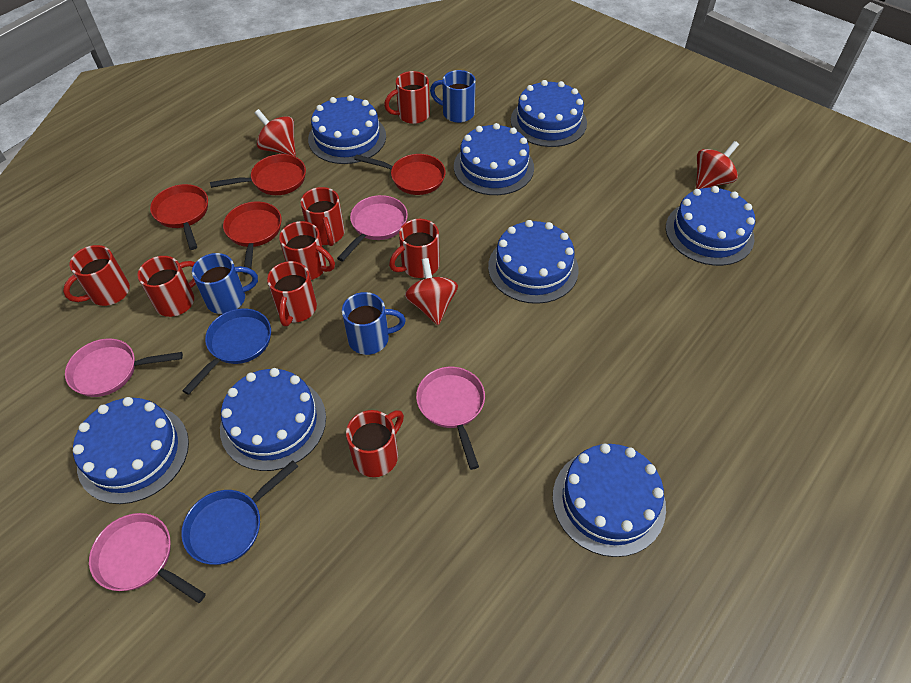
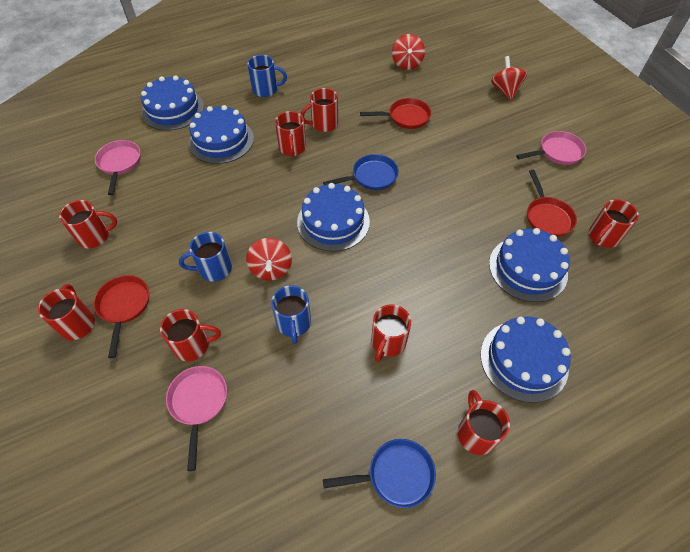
blue cake: [73,397,189,504] [220,368,326,471] [308,95,386,164] [454,123,534,195] [488,220,579,304] [511,80,587,147] [553,444,666,557] [666,186,755,266] = 8 -> [141,75,204,131] [189,105,254,164] [297,183,370,252] [480,316,571,403] [489,228,570,302] = 5
pink pan: [65,338,183,397] [89,513,206,603] [337,195,408,262] [416,367,485,470] = 4 -> [95,140,141,195] [166,366,227,471] [516,131,586,165] = 3
red pan: [150,184,208,250] [210,154,306,195] [223,202,282,274] [354,154,446,195] = 4 -> [93,275,149,358] [360,98,431,129] [527,170,577,237] = 3

